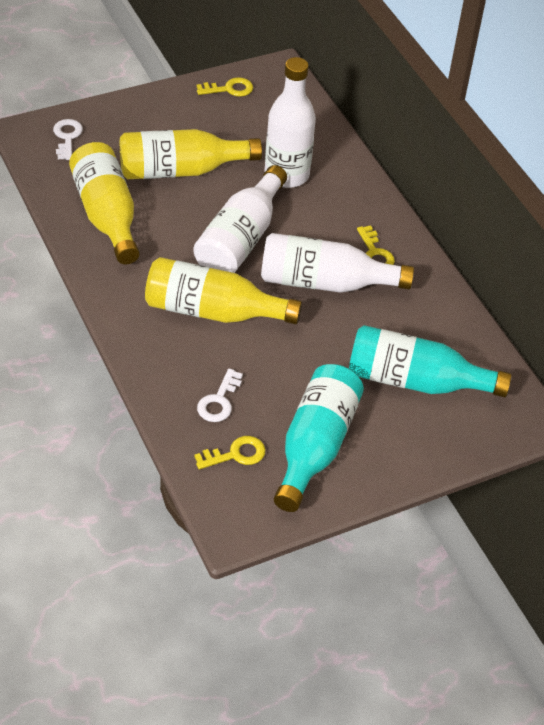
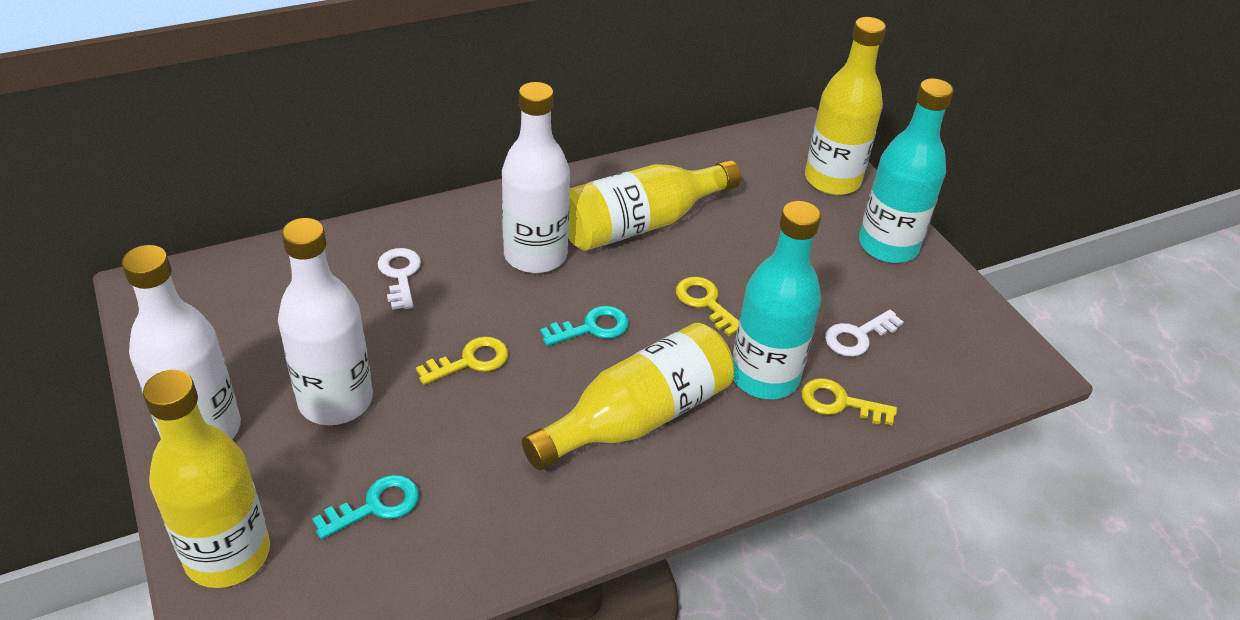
turquoise key: none = 0 -> [312,475,419,540] [540,306,629,346] = 2
yellow bottle: [69,142,139,264] [120,129,262,179] [145,257,302,324] = 3 -> [143,370,270,588] [522,323,734,470] [568,160,741,251] [805,17,886,195] = 4

